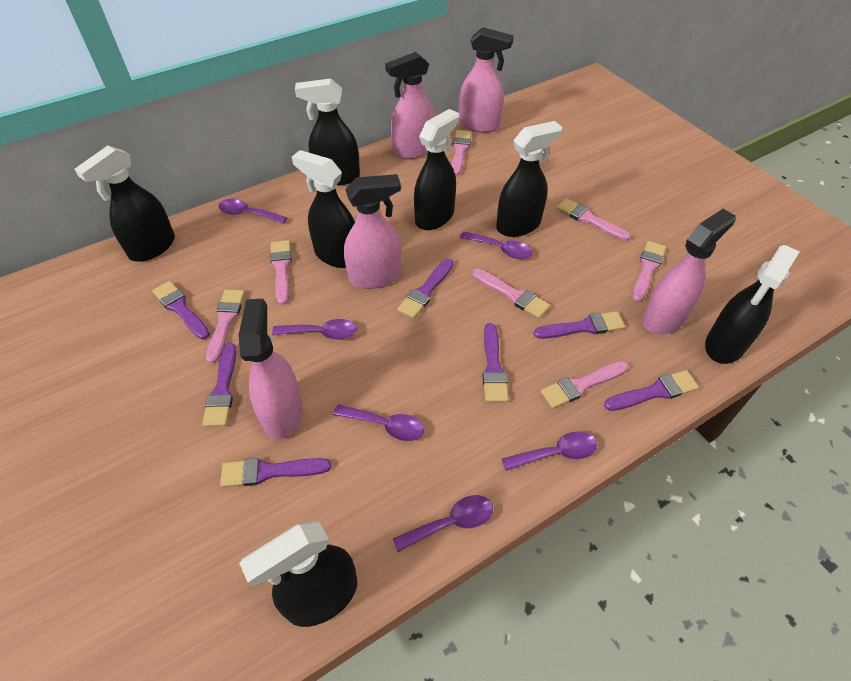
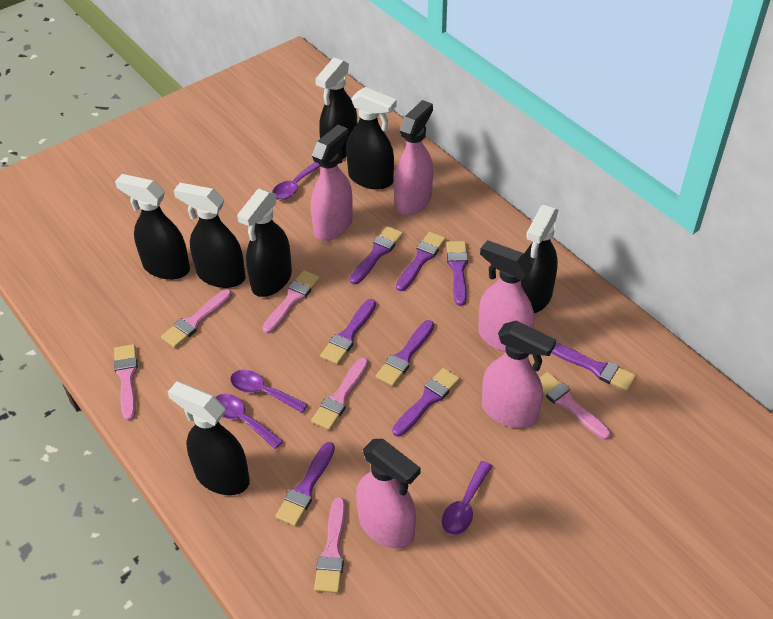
pink brush: [206,289,245,364] [270,240,292,305] [451,130,472,176] [472,269,550,319] [540,361,628,409] [556,198,631,241] [632,241,666,302] = 7 -> [114,344,138,421] [161,289,232,348] [262,270,320,334] [311,357,368,430] [314,497,346,593] [540,372,611,440] = 6
purple brush: [152,281,210,340] [202,343,236,427] [220,458,331,487] [397,259,454,319] [483,323,509,402] [533,311,625,339] [604,370,699,411] = 7 -> [275,442,335,526] [320,299,376,365] [350,226,403,284] [376,320,434,386] [392,368,460,436] [396,232,446,291] [447,241,468,306] [552,343,636,391] = 8
purple spoon: [218,199,287,224] [272,319,357,340] [333,404,424,441] [393,495,493,552] [460,231,532,259] [502,431,597,471] = 6 -> [215,394,283,449] [230,370,308,413] [272,162,321,200] [442,461,492,535] = 4

